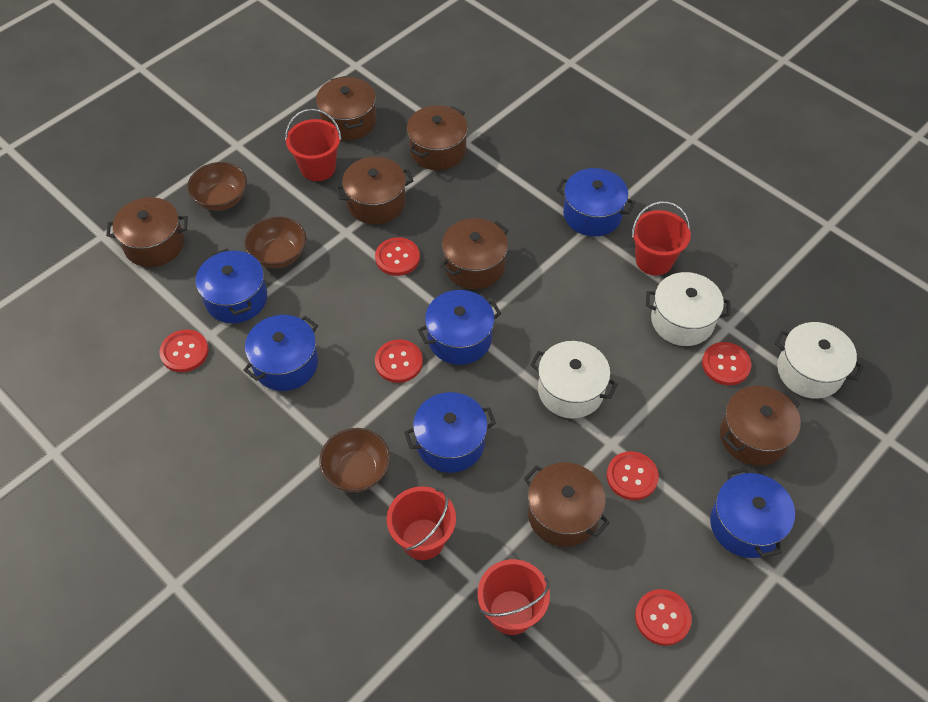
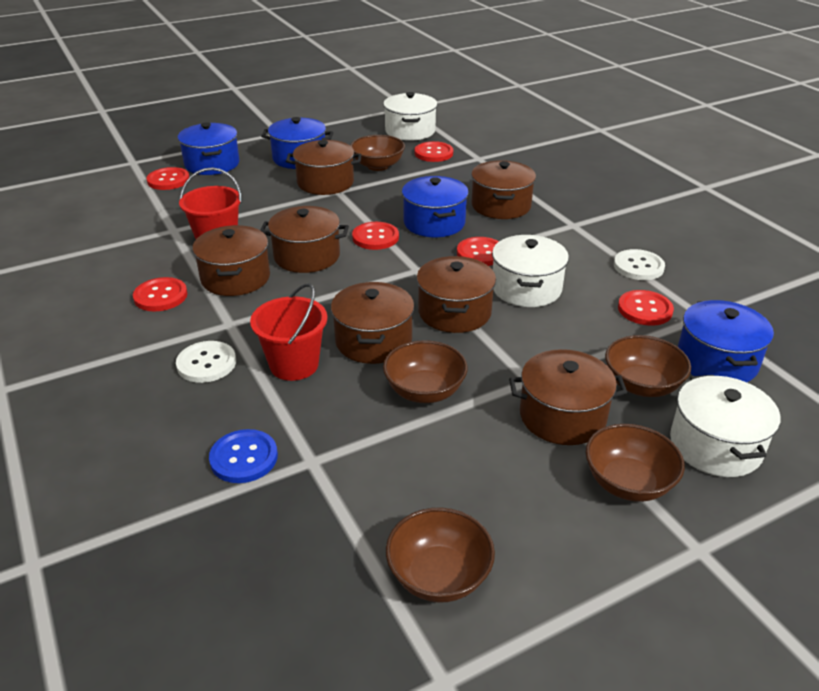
blue button: none = 0 -> [209,429,278,483] = 1
blue pot: [196,248,267,323] [243,315,318,391] [404,392,496,473] [418,290,502,365] [557,168,635,237] [710,468,795,558] = 6 -> [178,122,239,175] [261,117,333,169] [402,176,469,237] [678,300,774,382] = 4
brown bowl: [187,162,247,211] [244,217,306,268] [319,428,390,492] = 3 -> [350,135,405,171] [383,340,467,403] [386,507,495,603] [585,424,685,502] [605,335,691,397] = 5
red bucket: [285,109,341,181] [387,486,456,560] [478,559,550,635] [632,201,691,276] = 4 -> [179,167,242,239] [250,283,327,381] = 2
white button: none = 0 -> [176,341,236,383] [614,249,665,280] = 2

